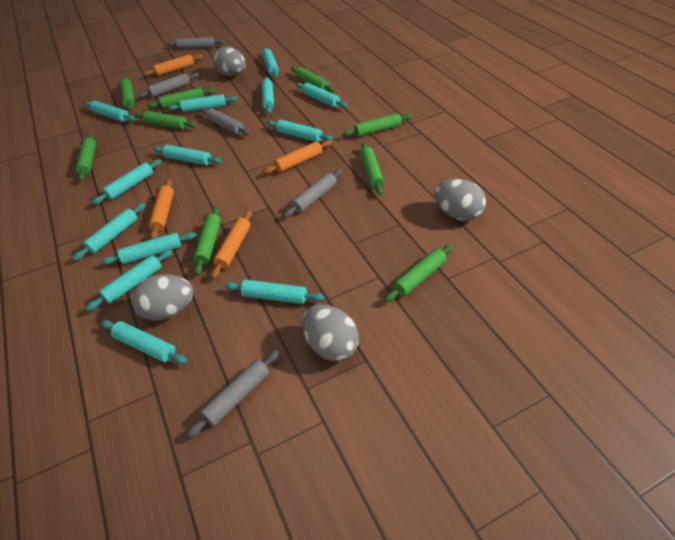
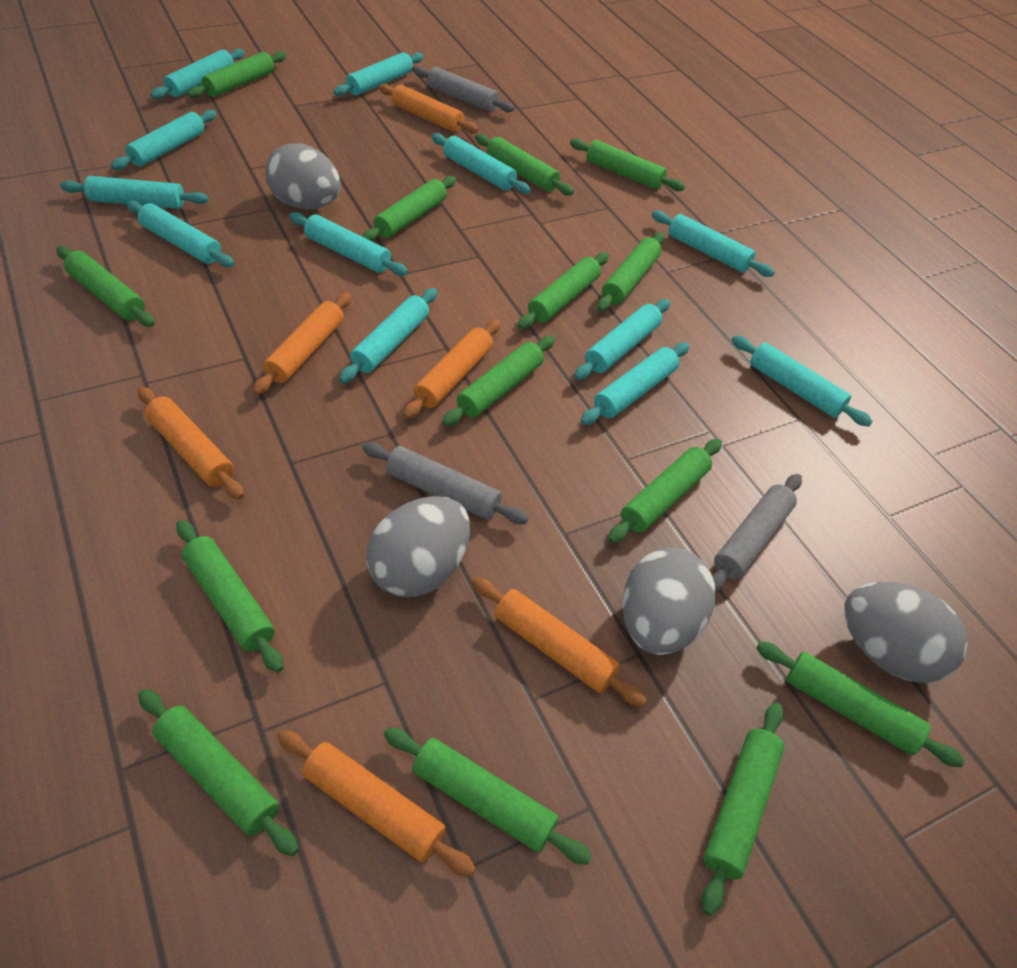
green rolling pin: [76,134,96,181] [120,77,135,111] [134,111,196,129] [147,87,215,109] [193,206,221,275] [291,66,335,92] [343,113,412,137] [360,143,384,195] [384,244,453,302] = 9 -> [56,246,155,327] [138,689,299,856] [176,520,283,673] [187,51,286,98] [362,176,456,241] [384,727,592,865] [442,336,555,426] [475,134,574,196] [518,252,609,329] [570,139,685,191] [597,232,665,312] [608,439,722,543] [701,702,784,916] [756,642,965,768] = 14
grey rolling pin: [137,73,199,98] [167,37,225,49] [187,350,280,438] [201,108,250,136] [284,169,343,218] = 5 -> [362,442,529,524] [413,66,514,112] [712,474,802,593] = 3
orange rolling pin: [143,54,203,76] [149,179,174,239] [211,210,252,279] [263,140,332,174] = 4 -> [138,387,244,499] [253,292,351,395] [277,730,476,877] [379,84,479,134] [403,319,501,419] [472,578,647,707] = 6
turquoise rolling pin: [73,203,146,261] [84,101,135,122] [86,249,173,311] [92,159,162,204] [101,232,197,265] [101,320,187,364] [153,145,222,165] [168,94,238,112] [225,280,324,304] [261,77,274,114] [262,47,279,78] [267,120,333,142] [296,83,347,108] = 13 -> [60,176,208,209] [111,110,217,170] [127,201,234,268] [150,49,245,99] [289,212,408,276] [333,52,424,96] [339,288,437,383] [431,133,531,194] [574,299,670,380] [581,342,690,425] [651,211,775,277] [732,336,873,427] = 12

